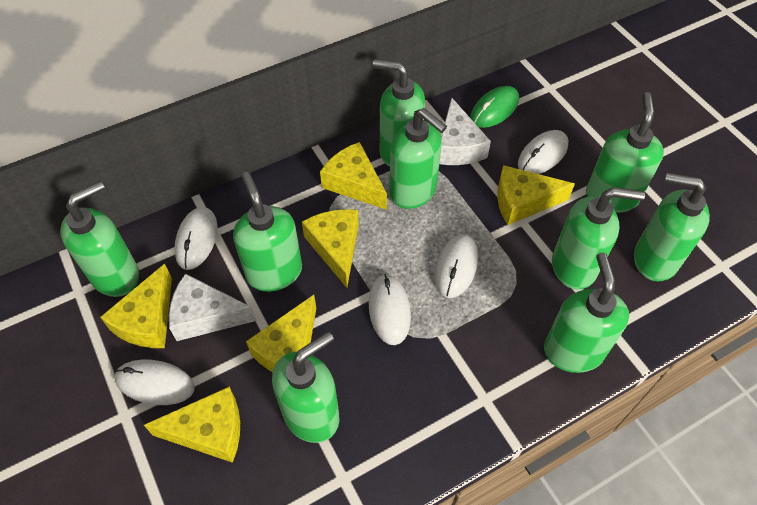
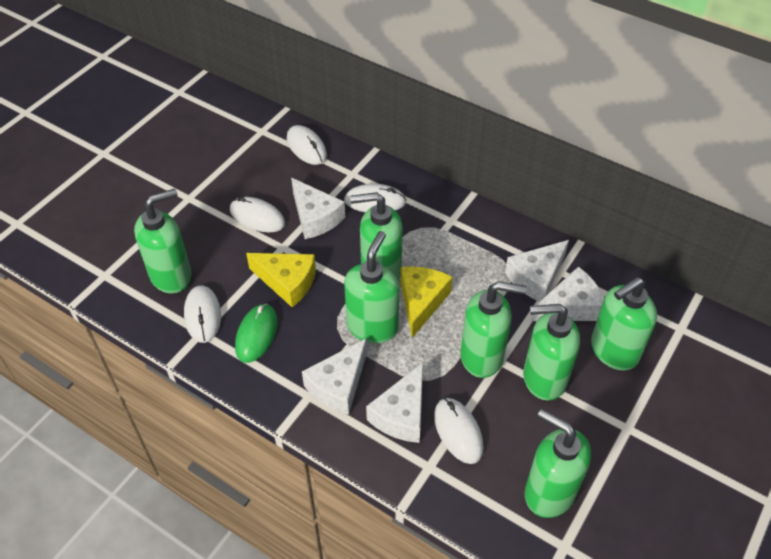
green soap dispenser: [60,181,139,297] [233,172,302,292] [272,331,339,443] [373,59,425,167] [389,108,447,209] [544,252,629,373] [552,187,645,290] [586,92,664,213] [634,173,710,281] = 9 -> [134,188,192,293] [344,231,399,343] [350,192,403,280] [460,281,527,378] [523,304,580,401] [525,409,591,518] [591,277,657,371] = 7
white cheese: [169,274,256,341] [439,98,491,165] = 2 -> [291,178,345,239] [302,338,367,415] [366,362,423,443] [505,240,569,302] [531,267,604,321] = 5
yellow cheese: [100,264,172,348] [144,387,240,463] [246,295,316,372] [302,209,359,288] [320,142,387,210] [497,165,575,225] = 6 -> [246,253,316,308] [400,267,452,338] = 2

